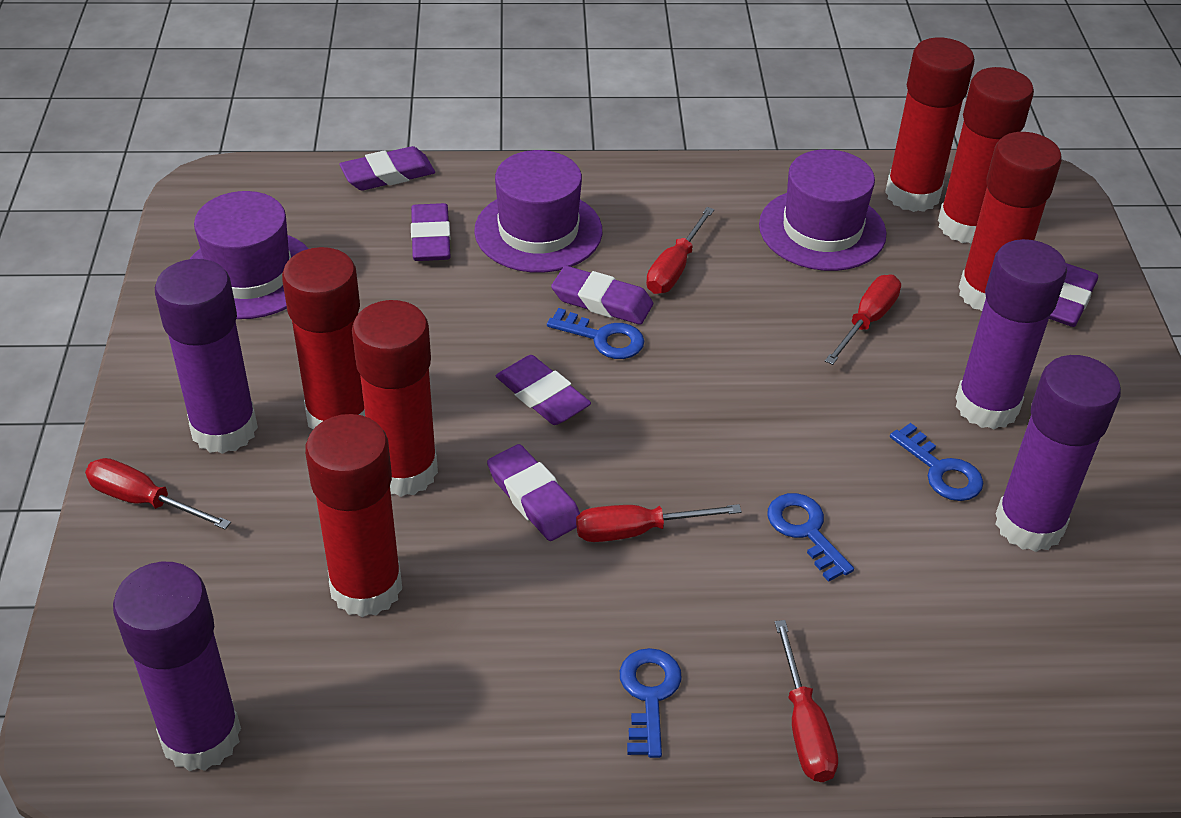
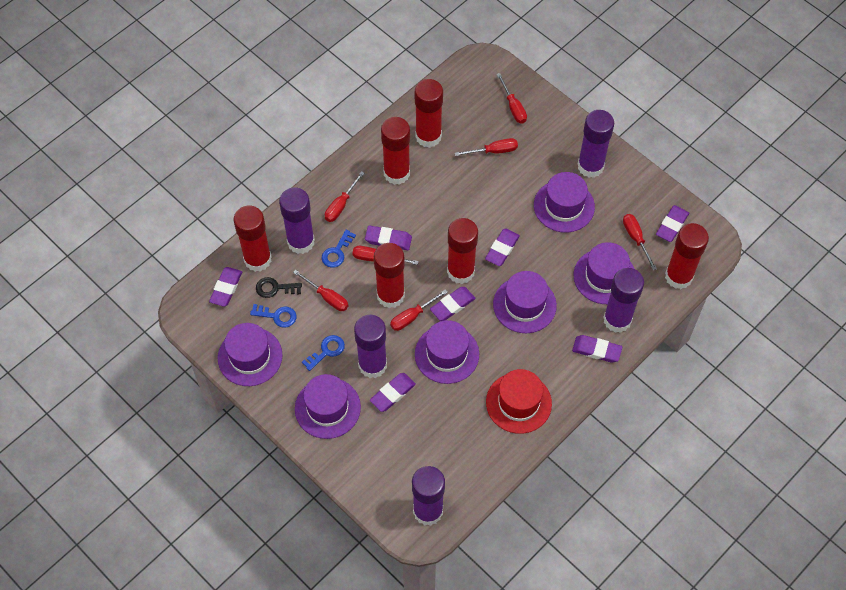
black key: none = 0 -> [256,277,302,298] = 1
blue key: [547,308,644,359] [620,648,682,758] [767,493,854,582] [890,423,983,501] = 4 -> [250,304,296,328] [302,335,345,371] [321,230,356,268] = 3
purple eraser: [339,146,435,190] [411,203,451,261] [487,444,580,541] [496,355,591,425] [551,266,653,325] [1049,263,1098,327] = 6 -> [209,267,242,307] [365,226,412,250] [370,373,416,412] [430,287,475,321] [485,228,520,266] [572,335,622,363] [656,205,689,242] = 7
purple glue stick: [113,562,241,771] [155,259,258,454] [956,239,1067,429] [995,355,1121,552] = 4 -> [279,187,315,254] [354,315,387,378] [412,466,445,526] [577,110,614,178] [603,268,644,333] = 5
purple hat: [190,191,309,319] [474,150,602,273] [759,149,886,271] = 3 -> [218,323,282,386] [295,374,361,439] [415,320,479,384] [493,271,557,333] [534,172,595,233] [574,242,635,304] = 6
red hat: none = 0 -> [486,369,552,434] = 1
red screwdriver: [85,458,231,529] [576,504,742,542] [646,207,714,294] [775,620,838,782] [825,275,901,365] = 5 -> [293,270,348,311] [325,171,364,222] [352,246,419,265] [390,289,448,331] [455,138,518,156] [497,73,527,123] [623,214,657,270] = 7

